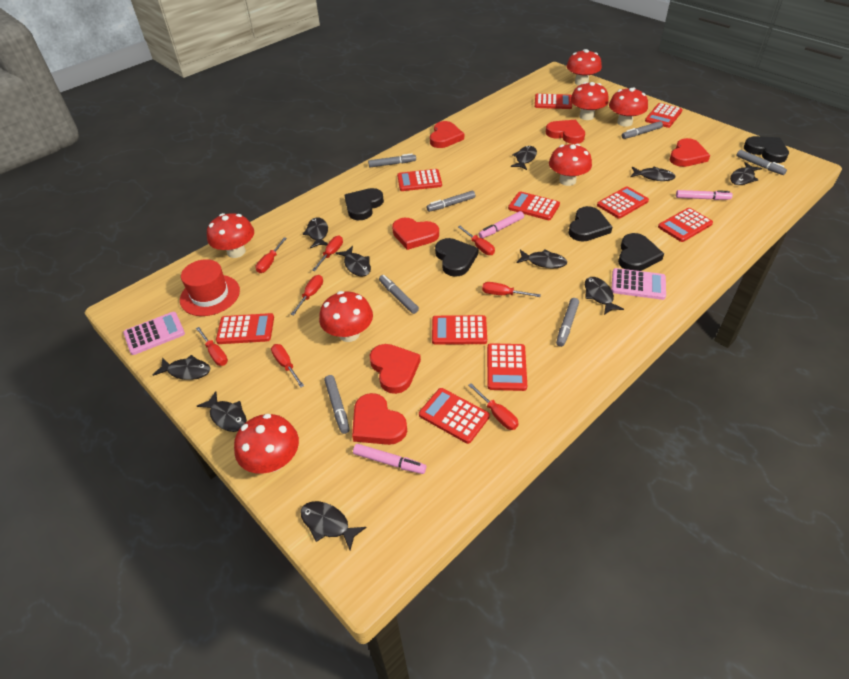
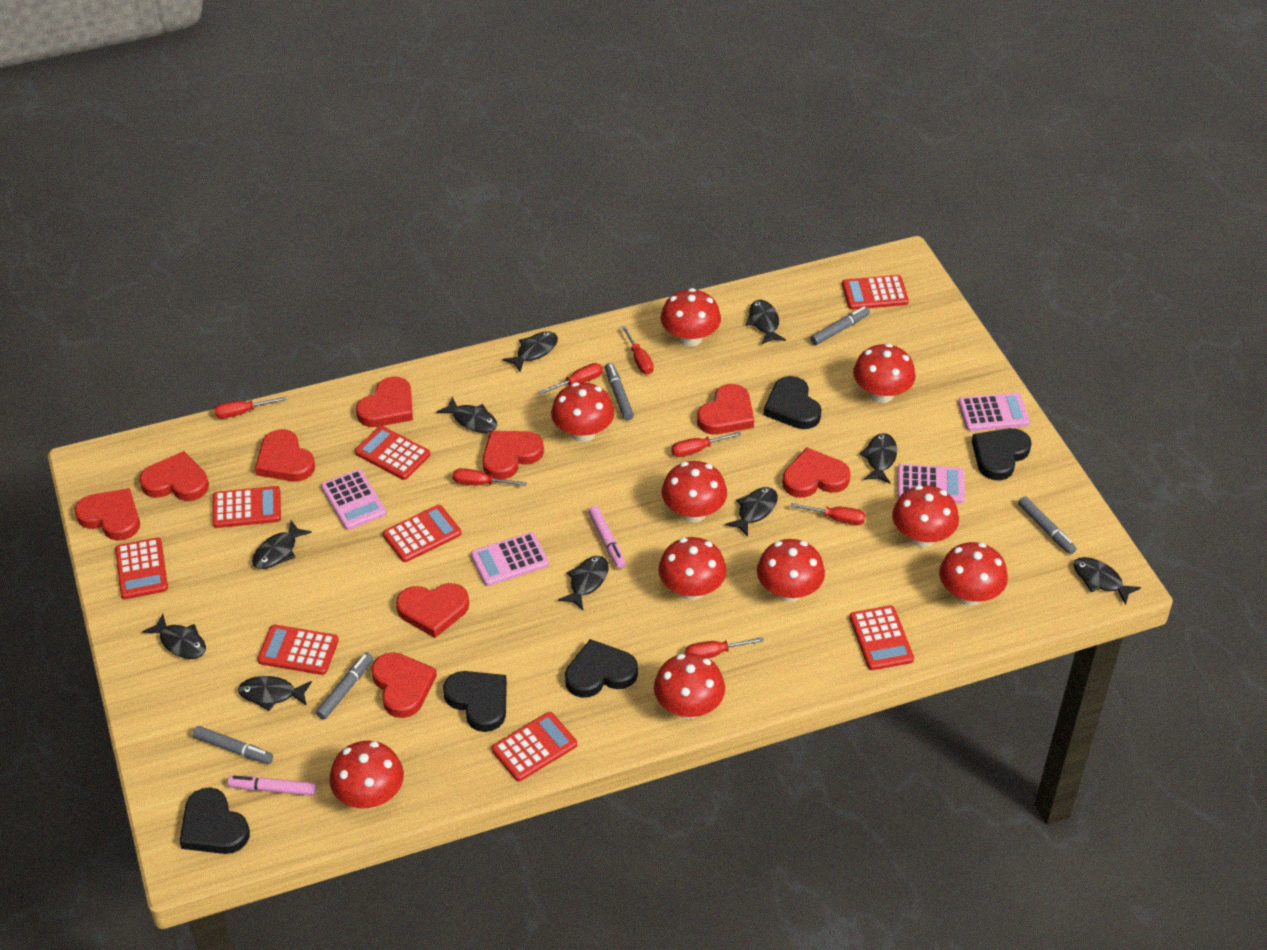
grey marker: [324,375,350,434] [368,153,416,167] [379,275,419,314] [427,191,475,212] [556,298,579,347] [622,121,663,139] [736,150,787,175] = 7 -> [193,726,273,764] [316,653,373,720] [605,363,634,420] [810,306,870,345] [1018,496,1077,554] = 5
pink calculator: [123,312,185,355] [611,268,666,300] = 2 -> [321,469,386,530] [471,532,549,586] [897,464,965,504] [958,393,1030,431] = 4
pink marker: [353,444,426,474] [478,211,524,238] [676,190,733,200] = 3 -> [228,776,317,796] [588,506,626,569] = 2
red calculator: [216,313,274,344] [397,169,442,191] [419,388,490,444] [432,315,487,345] [487,343,527,391] [508,191,560,220] [535,94,572,109] [597,186,649,219] [645,103,683,128] [658,208,713,242] = 10 -> [115,537,168,599] [212,486,281,528] [257,625,339,675] [355,426,431,480] [383,505,461,562] [492,712,577,781] [842,275,909,310] [849,606,914,670] = 8
red hat: [180,259,240,316] = 1 -> none = 0
red heart: [352,393,407,445] [369,344,421,394] [392,218,439,250] [430,121,464,148] [546,120,585,144] [670,138,710,167] = 6 -> [74,488,140,541] [139,451,209,501] [255,429,315,482] [356,377,413,427] [372,652,437,718] [396,583,469,638] [483,431,544,480] [697,384,754,434] [783,448,850,498] = 9
red mushroom: [207,213,254,258] [234,414,299,474] [319,291,373,342] [549,144,592,186] [567,49,602,85] [571,82,609,120] [609,87,648,127] = 7 -> [329,741,404,808] [551,382,614,442] [654,653,725,719] [658,537,726,600] [660,288,721,347] [661,461,727,522] [757,539,825,602] [853,343,916,403] [892,485,959,547] [939,542,1008,606] = 10
red screwdriver: [196,327,228,366] [256,237,287,273] [271,344,304,388] [291,275,323,315] [312,236,343,271] [458,226,495,255] [468,383,518,430] [482,282,541,297] = 8 -> [214,396,287,419] [453,468,527,486] [539,363,603,395] [621,325,654,374] [671,431,741,457] [685,637,764,658] [790,503,866,525] = 7

